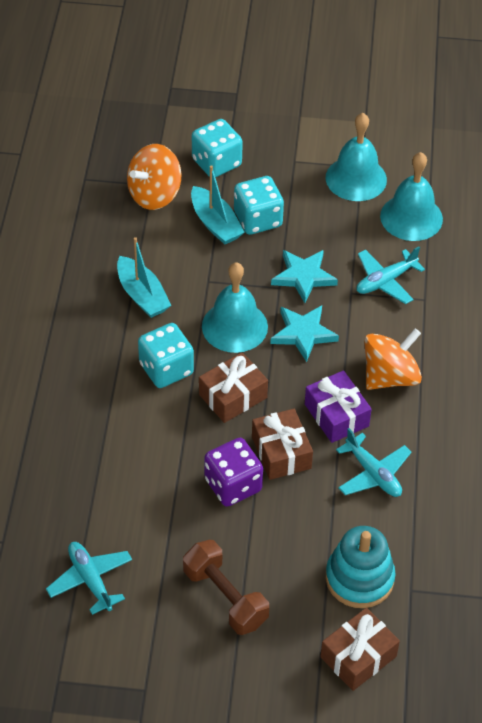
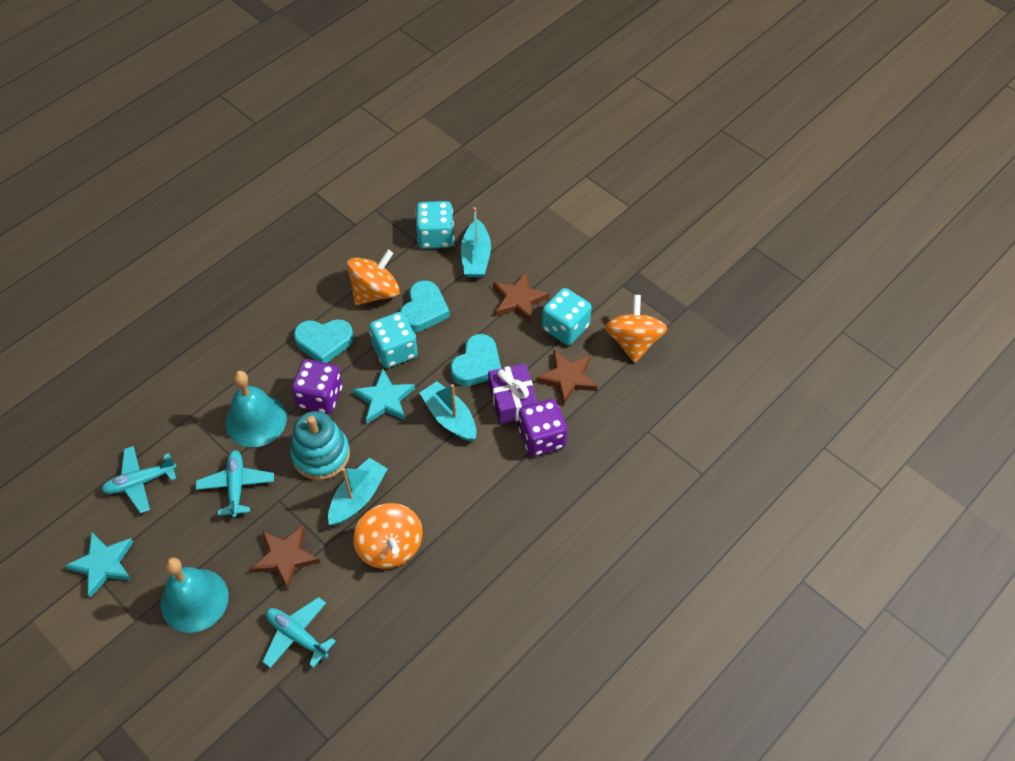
brown dumbbell: [183,540,269,635] = 1 -> none = 0
brown gift: [199,352,268,423] [252,409,313,480] [320,608,400,691] = 3 -> none = 0
brown star: none = 0 -> [251,525,320,590] [493,272,550,323] [536,350,597,405] = 3
orange spinning top: [127,144,181,210] [364,329,422,390] = 2 -> [347,250,400,305] [353,503,423,569] [605,295,667,363] = 3
purple dice: [204,438,263,507] = 1 -> [291,359,342,414] [519,399,567,456] = 2
turquoise bell: [202,262,268,353] [326,113,387,201] [380,152,443,241] = 3 -> [161,557,229,633] [225,371,287,447] = 2
turquoise boat: [117,237,172,318] [191,165,245,245] = 2 -> [328,458,388,525] [420,381,477,442] [461,207,491,277] = 3
turquoise heart: none = 0 -> [294,319,354,363] [400,280,450,332] [450,334,501,386] = 3

